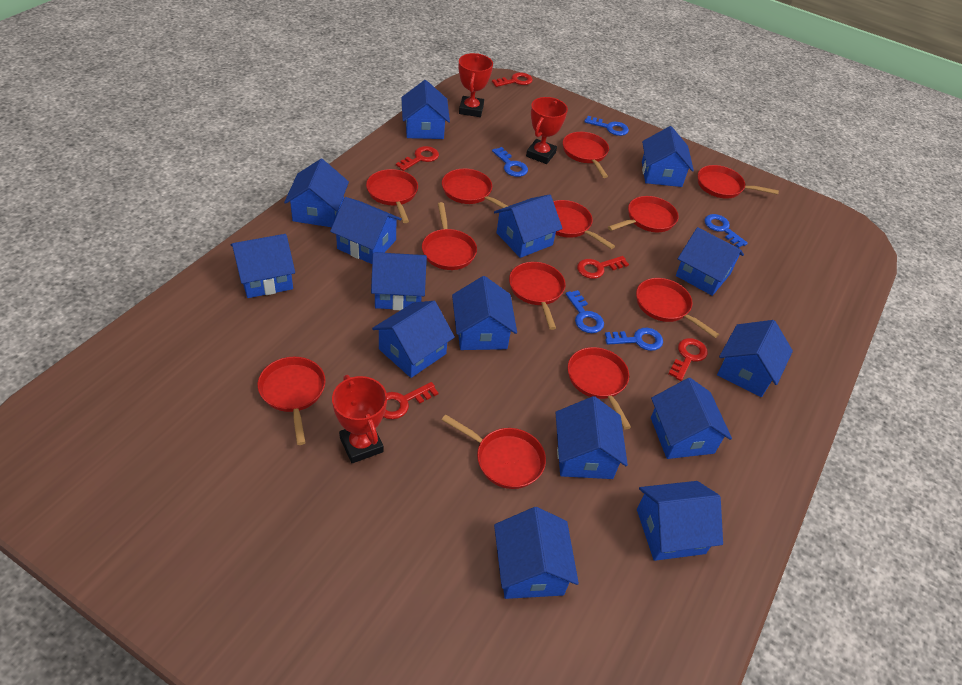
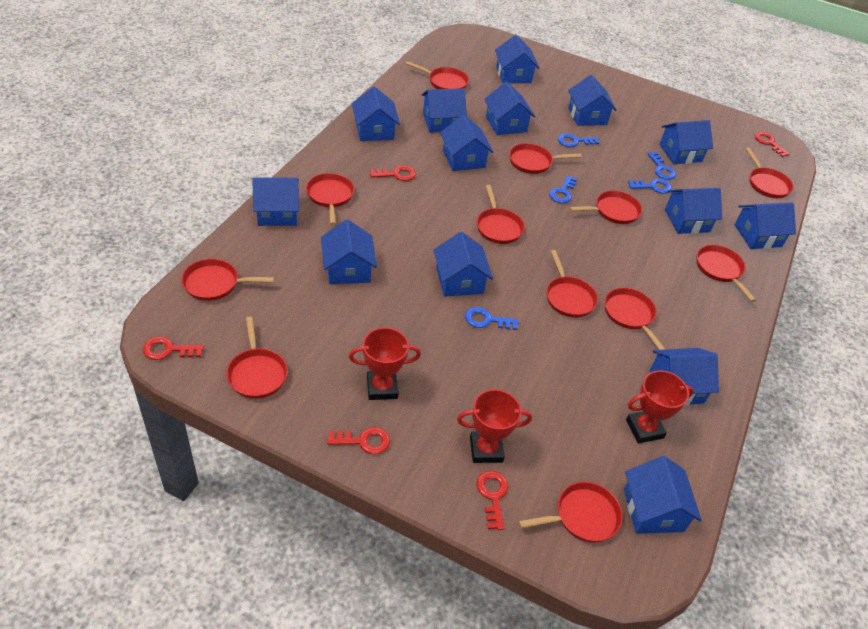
blue house: [231,234,295,298] [284,159,349,227] [330,197,402,264] [371,252,427,310] [372,301,455,378] [401,80,450,139] [452,276,517,350] [494,194,563,258] [494,507,579,599] [555,396,628,479] [637,481,723,561] [642,126,694,187] [651,378,732,459] [676,227,744,296] [717,320,793,397] = 15 -> [252,177,299,226] [321,219,377,284] [352,86,400,141] [422,88,467,133] [434,232,493,297] [440,115,493,171] [484,82,535,135] [495,35,539,83] [568,75,617,126] [624,456,702,534] [650,348,719,406] [659,120,713,164] [665,188,722,234] [735,202,796,249] = 14

